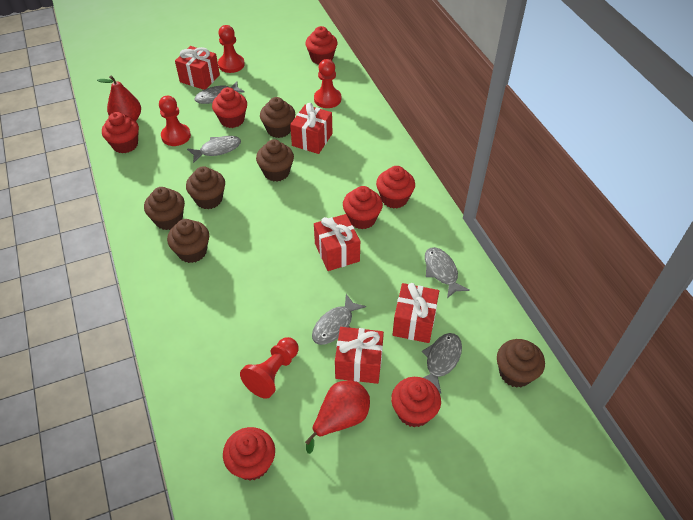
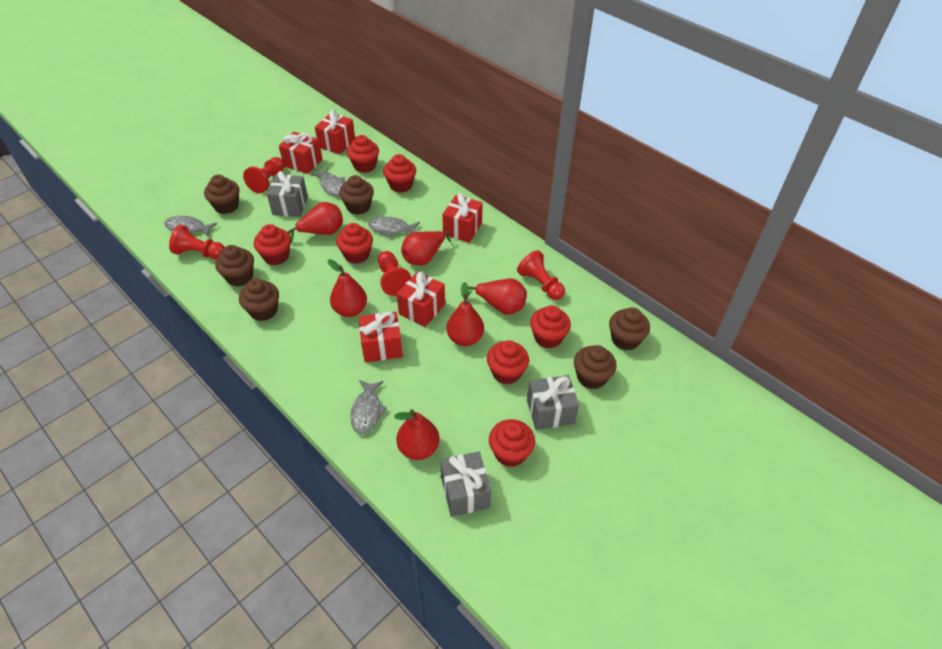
grey fish: [187,136,241,163] [194,81,245,104] [312,294,366,345] [422,333,462,393] [425,247,469,298] = 5 -> [164,216,218,236] [311,167,345,196] [350,380,387,434] [368,217,420,238] = 4
grey gift: none = 0 -> [267,171,308,217] [440,451,491,517] [527,375,579,430] = 3
red pear: [97,75,141,121] [305,381,370,454] = 2 -> [288,202,343,244] [328,259,367,317] [394,409,440,460] [401,231,451,266] [446,282,484,346] [468,278,527,315] = 6

